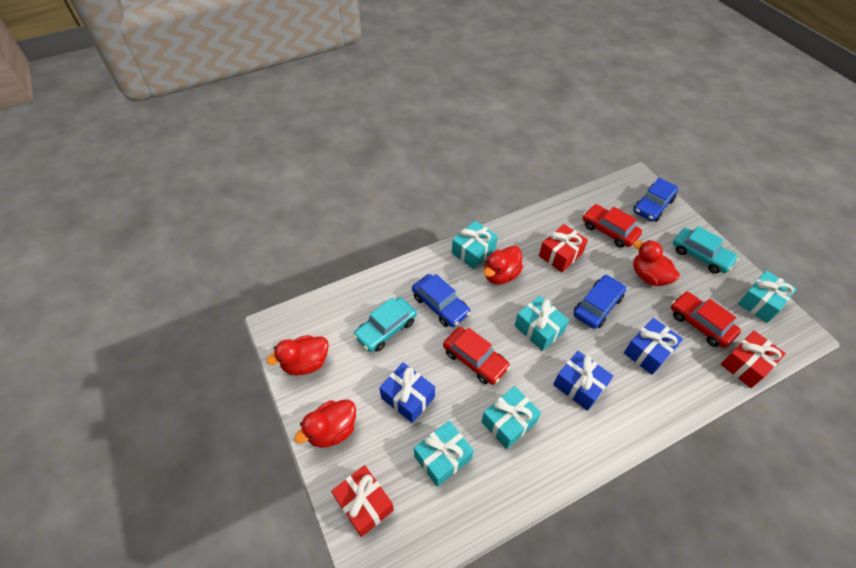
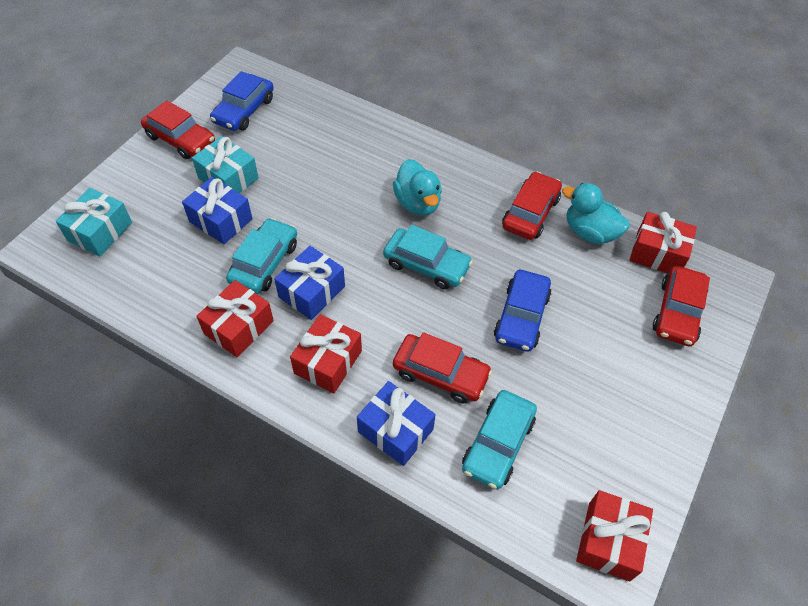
blue car: [412,274,471,327] [573,275,626,329] [633,178,678,222] = 3 -> [210,71,274,131] [494,270,552,352] = 2
red car: [443,327,510,385] [583,204,642,248] [671,292,741,348] = 3 -> [141,100,215,159] [393,332,492,403] [502,172,562,240] [653,265,710,346] = 4
red duck: [266,335,329,376] [294,400,356,448] [484,246,523,284] [633,240,680,286] = 4 -> none = 0
red gift: [331,465,394,537] [539,224,588,272] [721,331,786,388] = 3 -> [196,280,274,357] [290,314,362,393] [576,490,653,581] [629,212,697,274] = 4
turquoise car: [353,297,417,352] [673,226,739,274] = 2 -> [226,218,297,294] [383,225,473,289] [462,390,537,490] = 3
turquoise duck: none = 0 -> [393,159,442,216] [562,183,630,244] = 2
turquoise gift: [414,421,474,487] [452,221,498,269] [481,386,541,449] [515,296,569,351] [738,270,797,323] = 5 -> [56,188,132,256] [192,136,259,193] = 2

